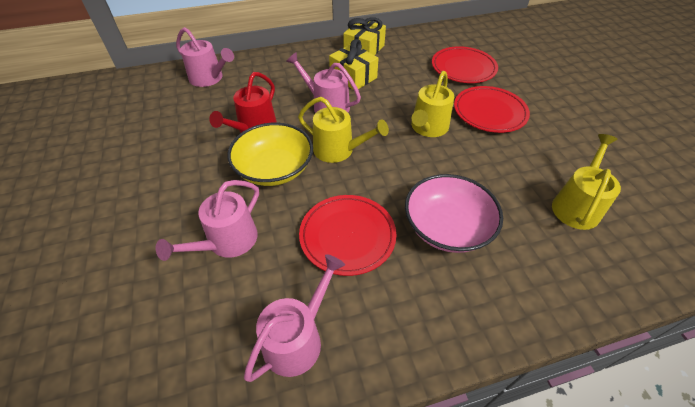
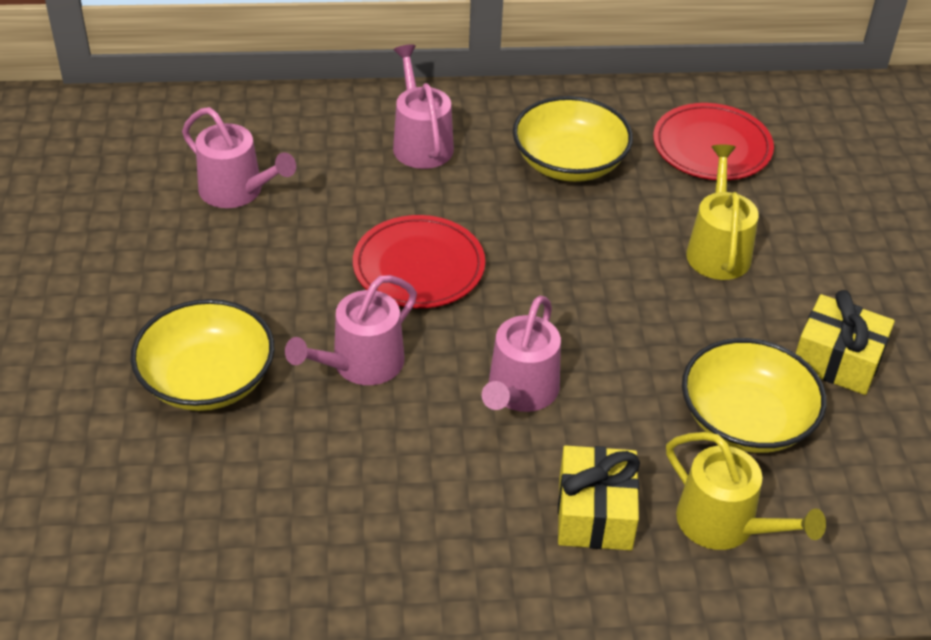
pink bowl: [405,174,503,253] = 1 -> none = 0
red plate: [299,195,397,276] [432,46,498,83] [454,86,530,133] = 3 -> [353,215,485,308] [653,103,774,180] = 2
red watering can: [209,72,277,133] = 1 -> none = 0
yellow bowl: [227,123,313,186] = 1 -> [130,299,274,411] [513,96,633,182] [682,338,826,453] = 3
yellow watering can: [298,97,389,163] [411,71,454,137] [552,134,621,230] = 3 -> [666,432,826,550] [686,144,759,280] = 2

